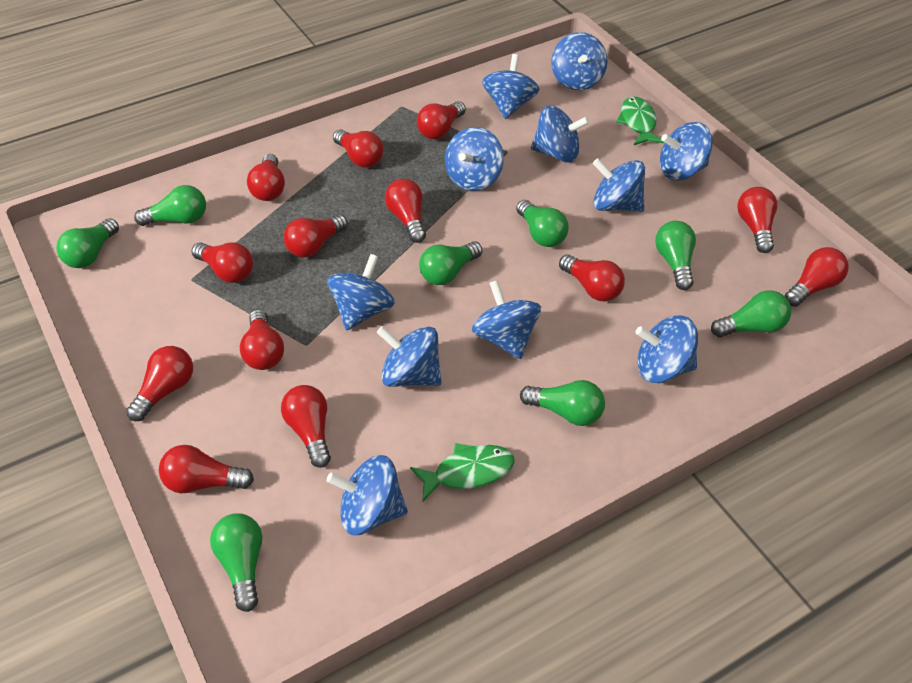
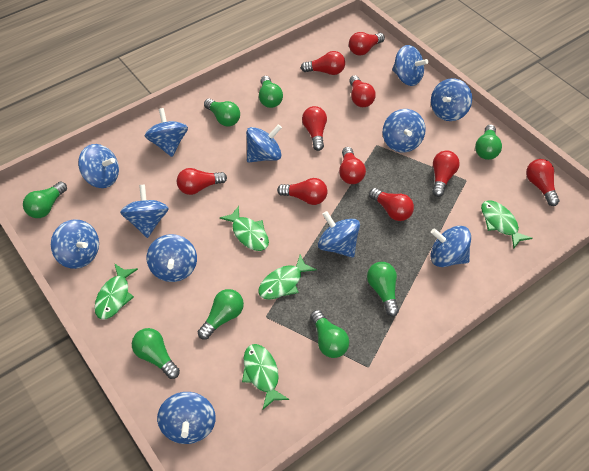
blue spinning top: [327,254,395,331] [327,455,408,535] [377,326,441,387] [445,127,504,191] [472,280,541,359] [482,54,539,119] [531,105,590,163] [551,32,608,91] [593,158,645,212] [635,316,698,383] [660,122,713,180] = 11 -> [51,219,99,269] [78,144,119,188] [120,185,169,238] [145,108,188,157] [146,234,197,282] [157,392,216,444] [246,124,282,162] [318,211,360,258] [383,109,426,152] [392,45,429,86] [431,78,472,121] [431,226,471,267] = 12
green fish: [410,443,515,501] [616,97,664,145] = 2 -> [94,264,138,319] [220,206,269,251] [242,344,289,409] [258,254,317,300] [481,200,533,249] = 5
red light bulb: [126,346,193,421] [159,445,254,493] [191,242,253,283] [240,309,284,370] [247,154,285,201] [281,385,331,468] [284,214,348,257] [333,129,383,168] [385,179,426,243] [417,101,466,139] [559,255,625,301] [737,187,777,253] [785,247,849,307] = 13 -> [177,168,227,195] [277,178,328,205] [301,51,345,75] [302,106,327,151] [339,147,366,184] [349,32,385,56] [349,75,376,107] [369,188,414,221] [432,150,460,197] [526,159,560,206] = 10

